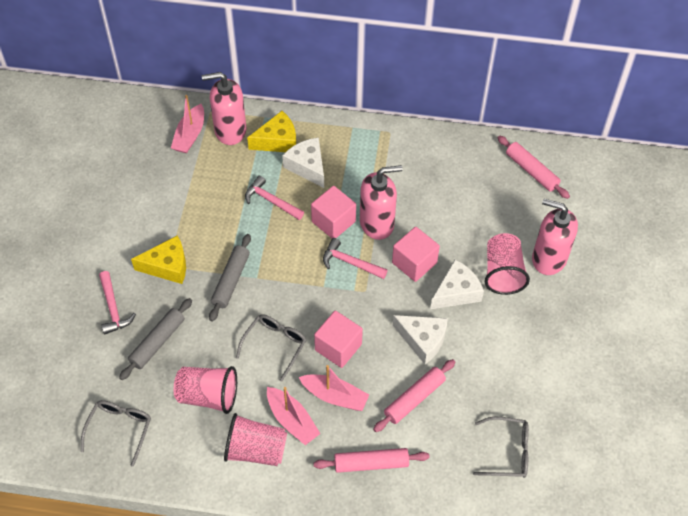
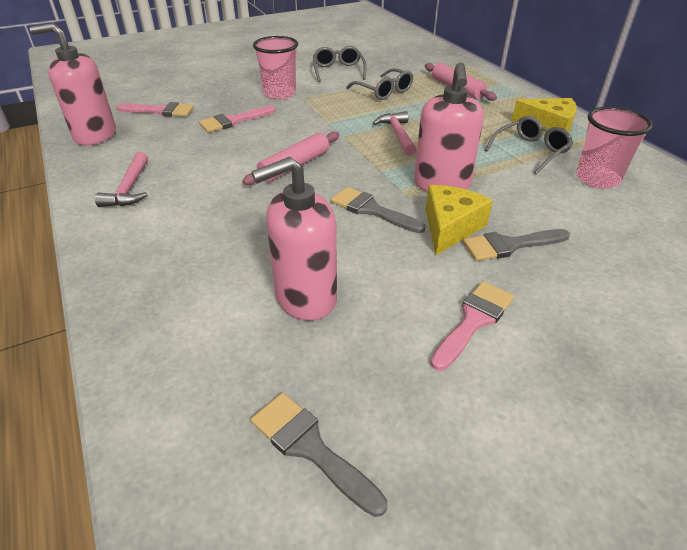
grey brush: none = 0 -> [251,393,387,517] [331,187,426,233] [463,229,570,261] = 3
grey rolling pin: [119,298,192,380] [209,234,251,322] = 2 -> none = 0
pink boat: [171,95,204,154] [267,387,321,445] [299,365,369,411] = 3 -> none = 0
pink brush: none = 0 -> [117,102,194,117] [199,106,275,133] [430,281,514,371] = 3
pink cube: [311,186,356,238] [314,311,363,368] [392,227,440,282] = 3 -> none = 0
pink cup: [174,366,237,414] [224,413,287,466] [485,233,530,295] = 3 -> [253,36,298,100] [576,106,653,189] = 2
pink hammer: [99,271,136,335] [245,176,304,220] [323,238,388,279] = 3 -> [95,152,148,207] [373,111,417,156] = 2
pink rolling pin: [314,448,430,473] [373,359,455,432] [498,135,570,199] = 3 -> [243,132,339,185] [425,63,497,101] = 2
white cheese: [282,138,324,188] [393,315,448,364] [430,259,484,309] = 3 -> none = 0

